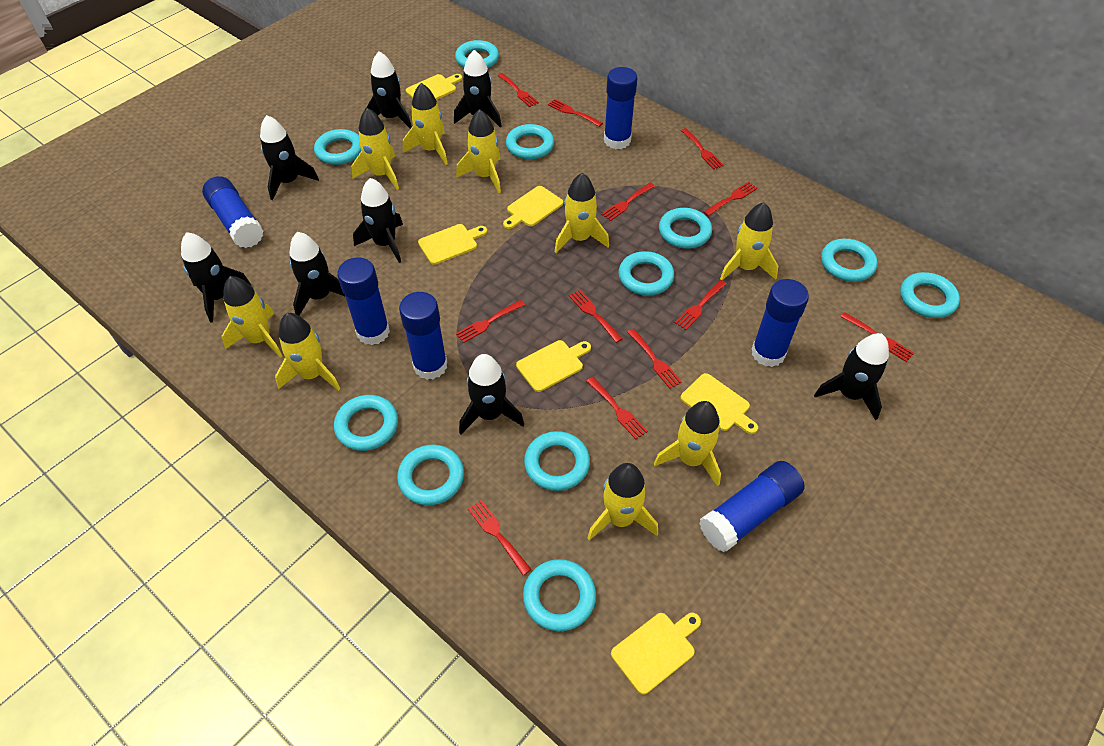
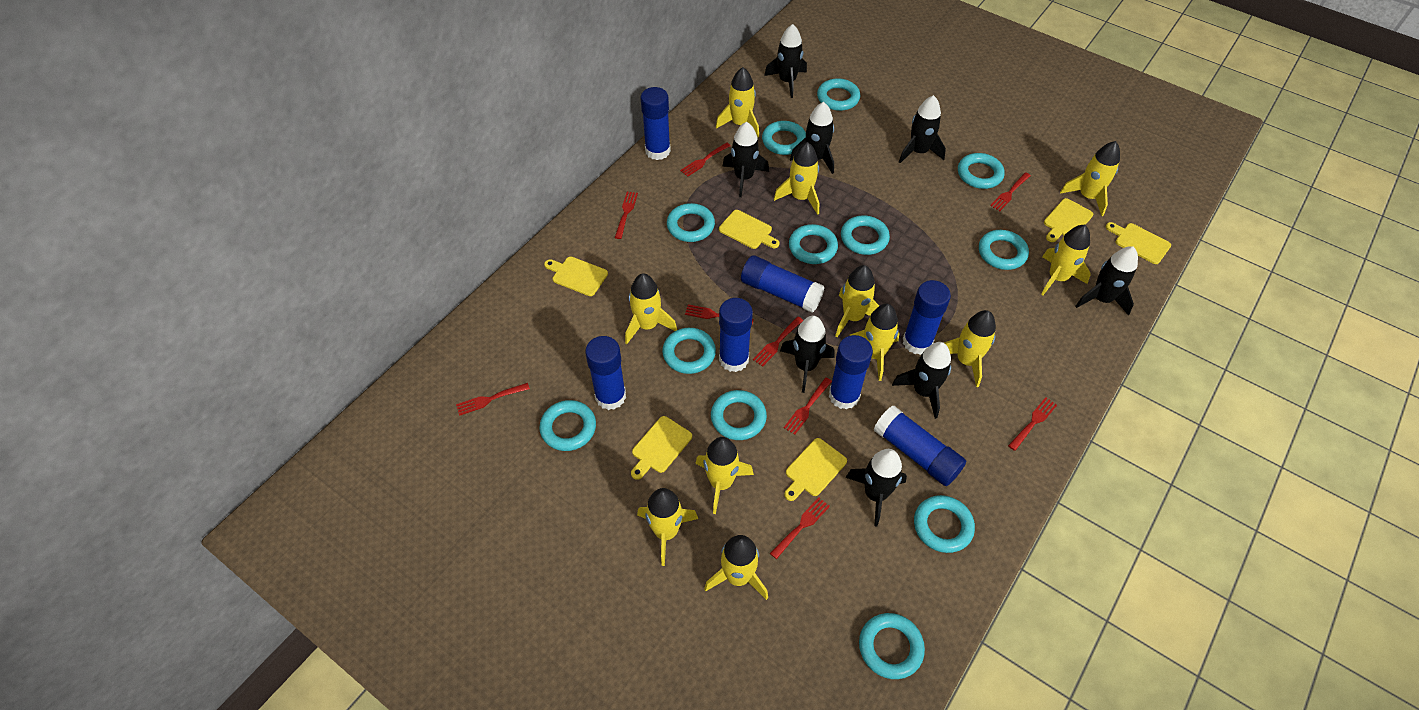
blue glue stick: [202,176,263,248] [337,257,390,345] [399,292,447,380] [604,67,637,149] [699,461,805,552] [752,279,809,367] = 6 -> [585,336,626,410] [641,87,671,160] [719,298,753,372] [741,256,825,313] [829,335,873,410] [874,406,966,486] [903,280,951,355] = 7
red fork: [456,300,525,343] [468,500,532,575] [498,73,539,107] [548,99,603,127] [569,290,623,343] [587,377,648,439] [601,183,655,221] [627,328,682,389] [675,280,727,330] [681,128,724,170] [704,182,758,216] [840,312,914,362] = 12 -> [456,383,530,416] [615,191,638,239] [680,143,731,177] [685,304,754,324] [753,316,803,367] [770,497,830,559] [784,378,832,435] [990,172,1031,211] [1008,397,1057,451] = 9
turquoise ring: [314,129,361,165] [334,395,398,451] [397,445,464,505] [455,40,499,68] [506,124,554,160] [523,559,596,631] [524,431,590,491] [618,251,674,296] [659,208,712,249] [821,239,877,282] [900,272,960,318] = 11 -> [539,400,596,451] [662,328,716,374] [667,203,715,242] [711,390,767,440] [762,121,806,155] [789,224,838,264] [817,78,860,111] [841,215,890,255] [859,613,925,679] [914,495,975,553] [958,153,1005,189] [979,230,1029,270] = 12
yellow rocket: [222,276,282,358] [275,313,340,391] [351,108,399,190] [403,83,448,165] [456,109,501,193] [555,173,609,253] [587,463,658,541] [654,401,721,487] [720,202,778,280] = 9 -> [625,273,677,344] [637,488,698,566] [695,437,754,514] [704,535,768,600] [716,67,759,137] [774,142,819,215] [835,265,879,337] [849,304,900,381] [944,310,996,387] [1041,225,1091,295] [1060,141,1120,216] = 11

